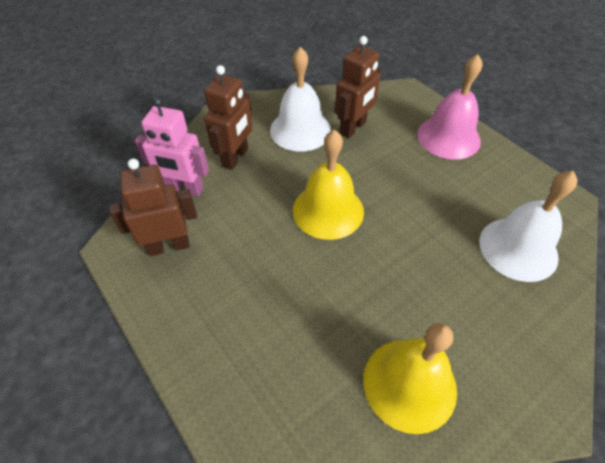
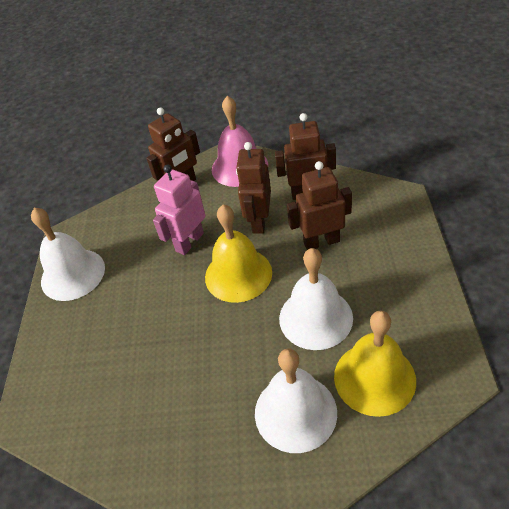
brown robot: [109,159,197,256] [204,65,252,170] [335,36,381,139] = 3 -> [146,107,200,181] [236,142,271,234] [275,113,336,200] [287,161,352,250] = 4
white bell: [270,47,331,152] [479,171,578,282] = 2 -> [31,208,105,301] [255,348,337,453] [279,248,353,350] = 3

